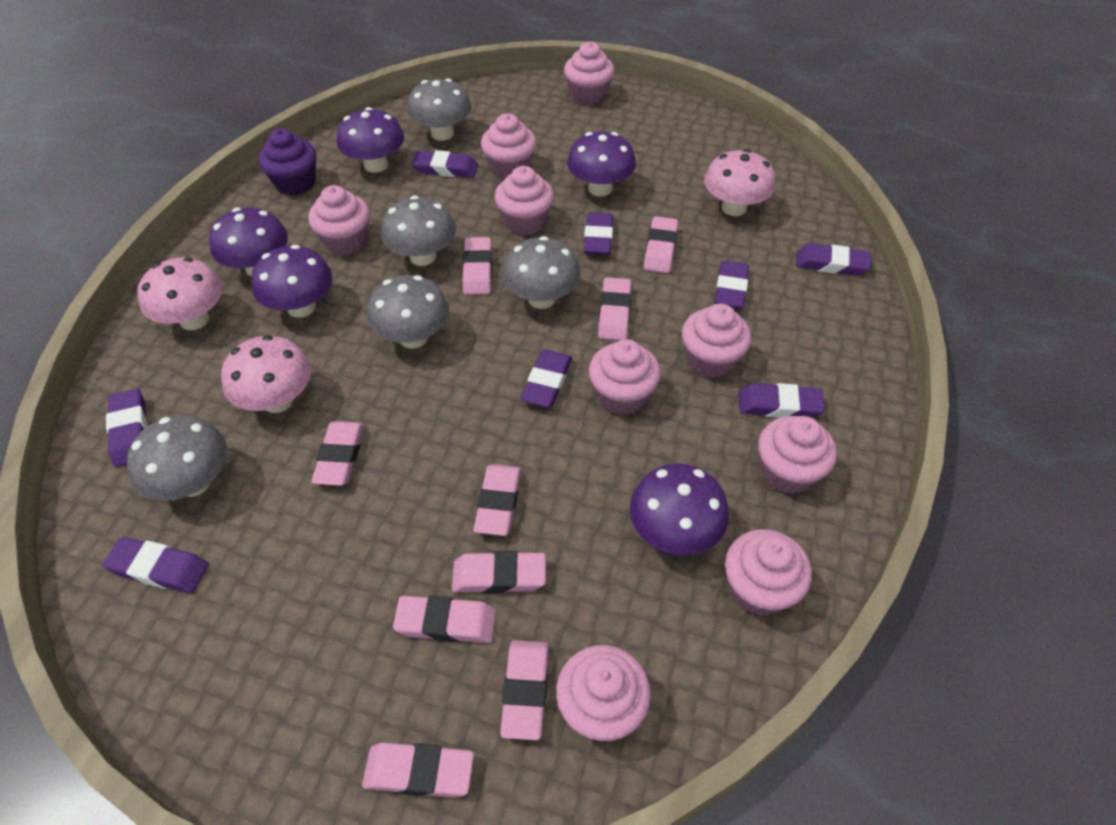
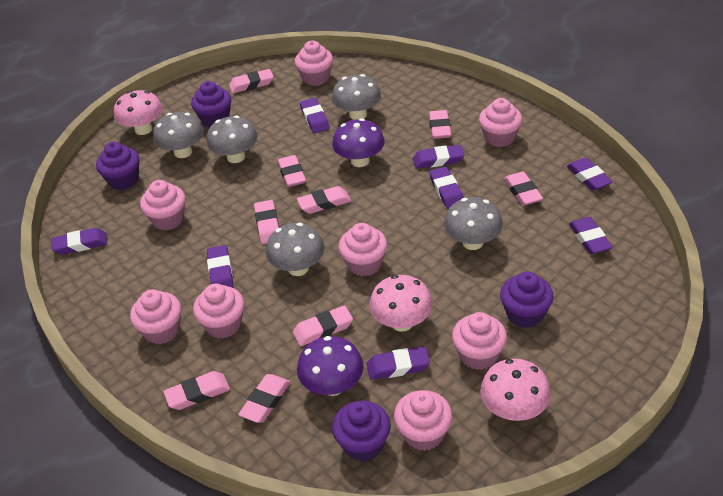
pink cupcake: [308,185,370,256] [481,113,536,180] [495,166,554,235] [556,645,651,741] [564,42,614,105] [589,339,661,415] [682,304,751,378] [725,529,812,616] [758,416,837,494] = 9 -> [130,290,181,344] [140,180,185,230] [193,284,244,339] [295,41,333,86] [338,223,387,276] [394,390,452,451] [452,312,507,370] [479,98,522,147] = 8
purple cupcake: [258,128,316,196] = 1 -> [96,142,139,190] [191,81,231,127] [332,401,391,461] [500,272,554,328] = 4
purple mushroom: [209,208,288,276] [251,245,332,318] [337,107,404,173] [567,131,636,196] [630,463,729,556] = 5 -> [297,336,364,396] [332,118,385,167] = 2

